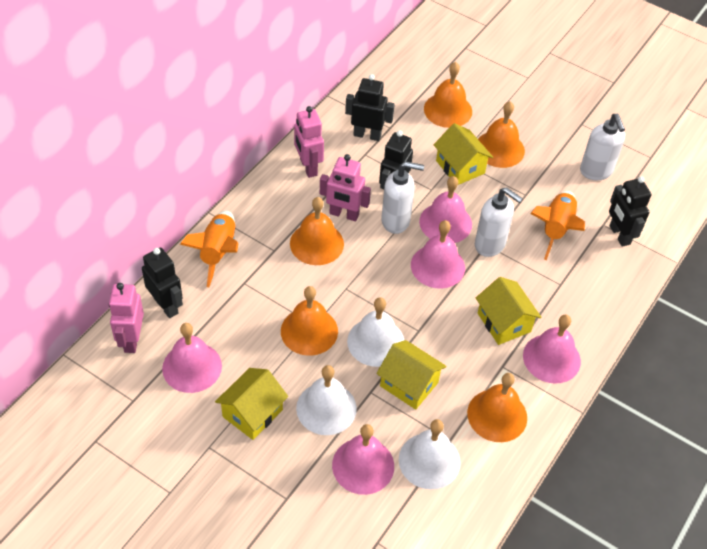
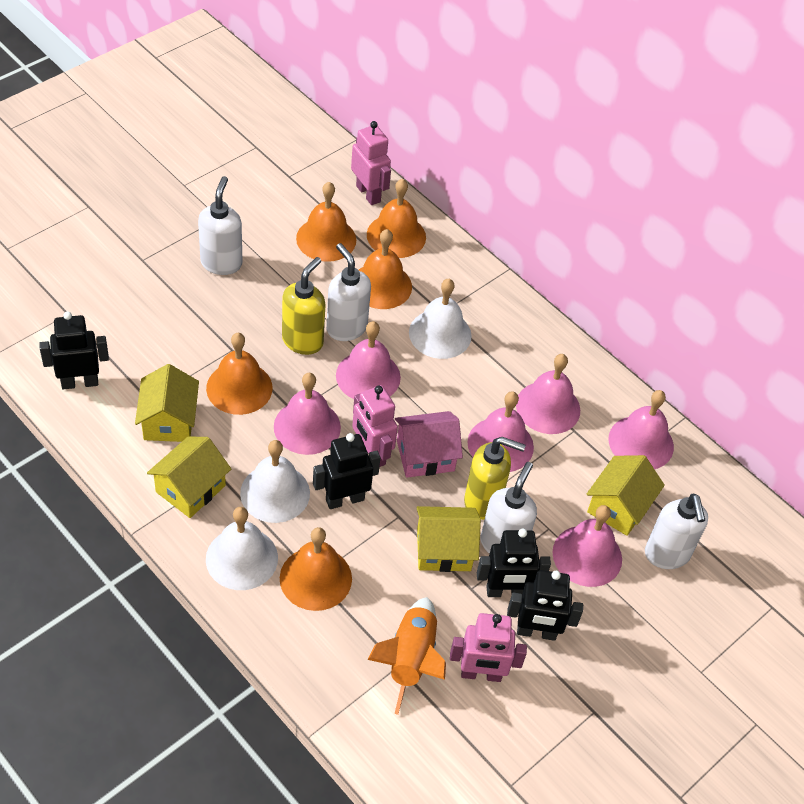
orange rocket: [180,211,239,287] [530,191,585,260] = 2 -> [367,597,446,715] = 1
pink bell: [162,323,222,393] [332,424,394,495] [411,220,465,289] [419,176,472,243] [523,315,581,384] = 5 -> [274,373,341,455] [336,321,401,399] [468,391,534,472] [516,354,580,434] [552,505,622,587] [608,390,674,469] = 6
pink house: none = 0 -> [395,411,463,478] = 1
white soap dispenser: [381,161,424,234] [475,187,523,257] [580,114,625,180] = 3 -> [198,176,243,275] [326,243,371,341] [481,462,537,554] [645,493,708,569] = 4
yellow soap dispenser: none = 0 -> [282,257,326,355] [464,437,525,520] = 2

